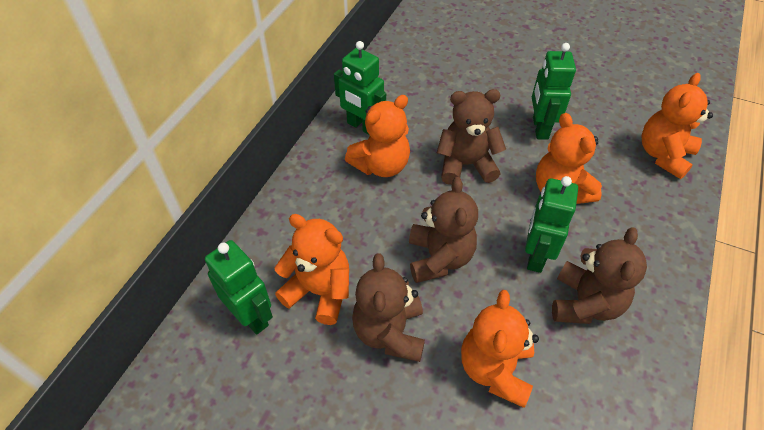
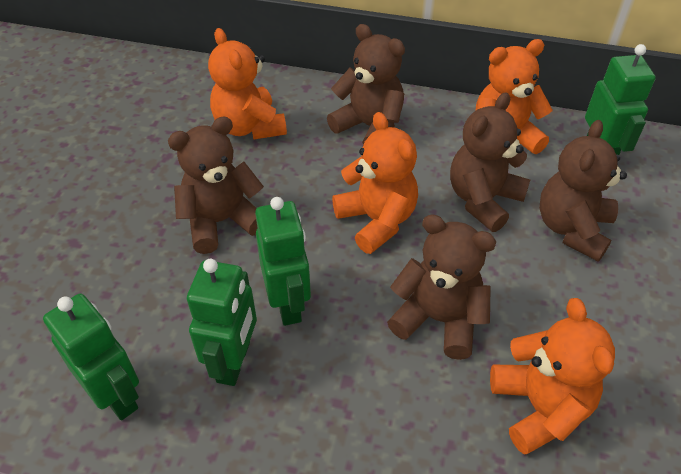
brown teddy bear: [352,253,425,362] [409,177,478,283] [437,89,506,185] [552,227,647,324] = 4 -> [168,116,264,254] [327,24,405,145] [387,214,496,360] [450,92,530,232] [539,120,627,262] = 5
orange teddy bear: [274,214,349,325] [345,95,410,177] [461,290,539,408] [536,113,602,204] [642,73,713,179] = 5 -> [208,28,287,139] [332,112,418,254] [476,39,553,154] [490,298,615,455] = 4

